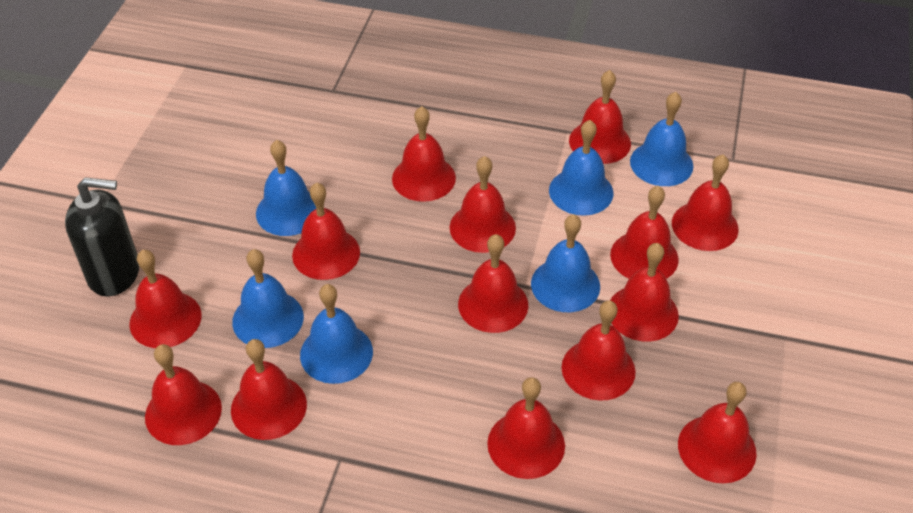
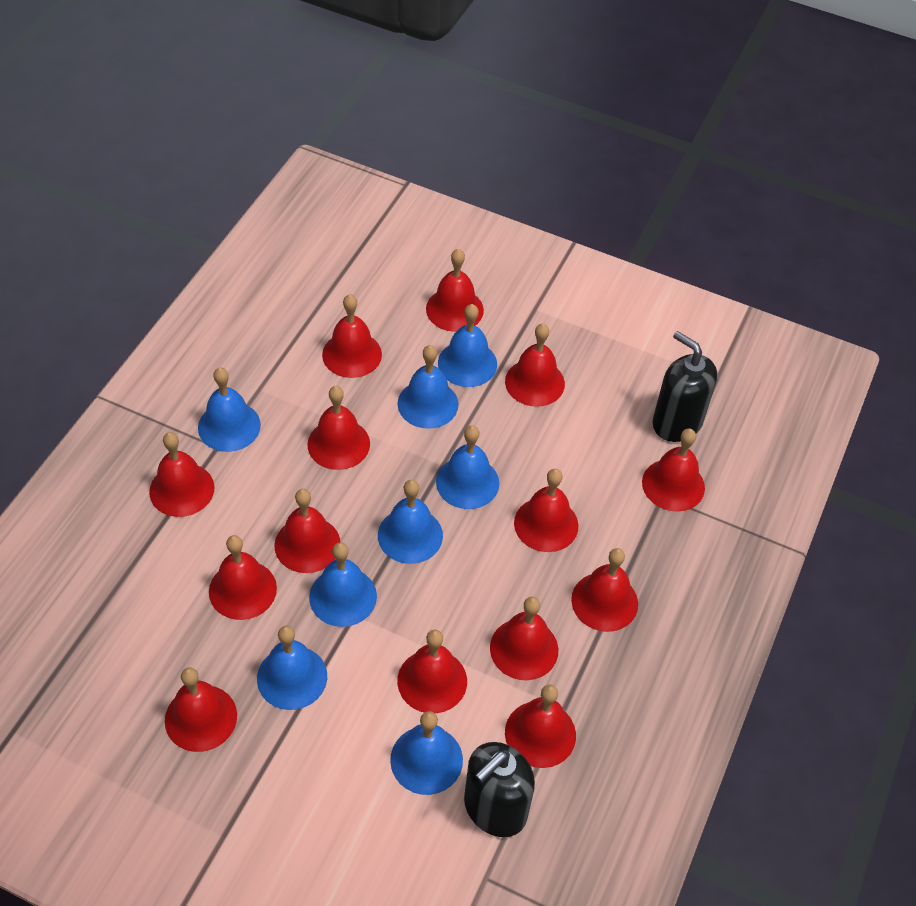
black soap dispenser: [65,177,139,297] = 1 -> [464,742,535,837] [653,331,717,442] = 2
blue bell: [232,249,304,348] [256,140,316,236] [300,284,373,384] [531,214,600,312] [549,120,613,216] [630,92,694,186] = 6 -> [198,367,261,452] [257,626,327,710] [309,542,377,627] [378,480,443,564] [390,711,463,795] [398,345,459,429] [436,425,499,509] [438,304,497,387] = 8

